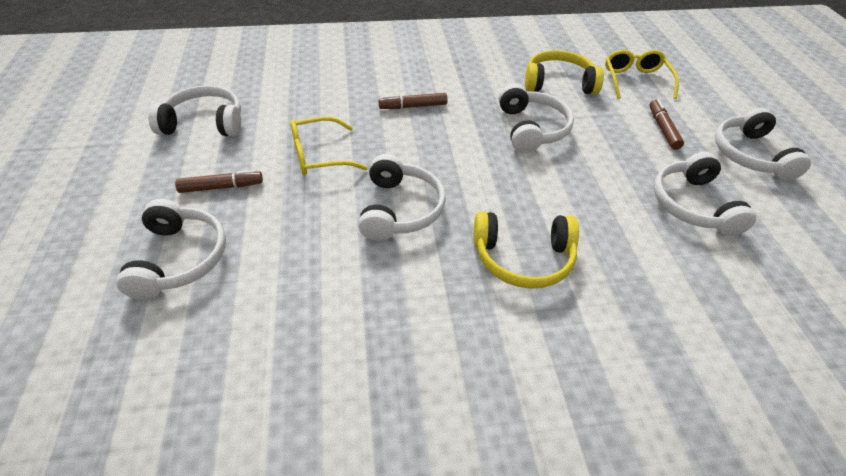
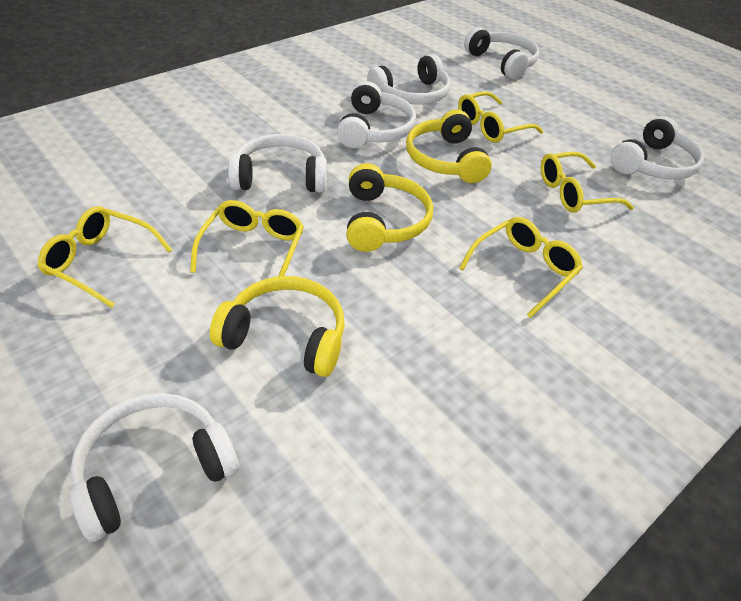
brown marker: [175,170,263,193] [379,93,448,109] [649,99,684,150] = 3 -> none = 0
yellow glasses: [291,116,368,176] [605,50,679,99] = 2 -> [37,206,172,308] [190,200,304,291] [458,91,543,143] [459,217,583,318] [541,152,634,213] = 5
yellow headphones: [474,212,579,289] [525,50,604,95] = 2 -> [210,276,345,377] [347,163,433,252] [406,110,492,183] = 3

